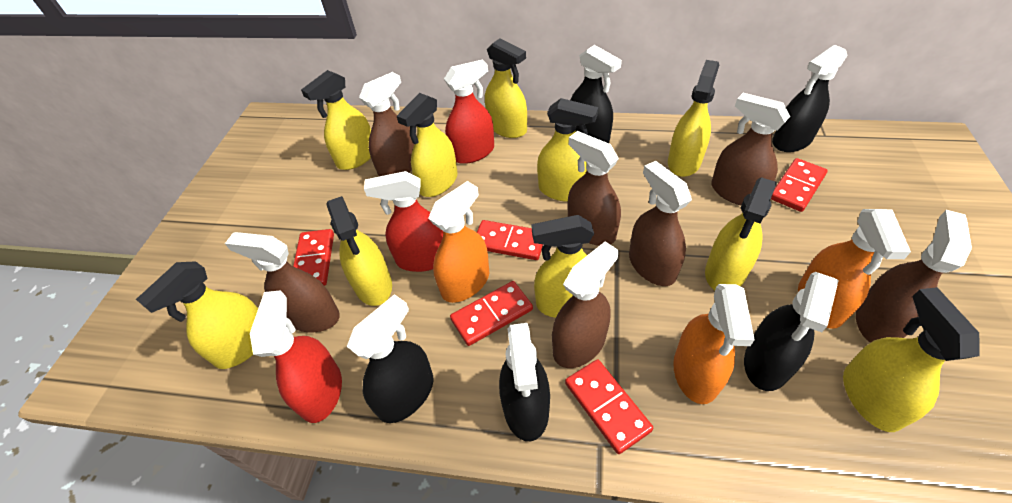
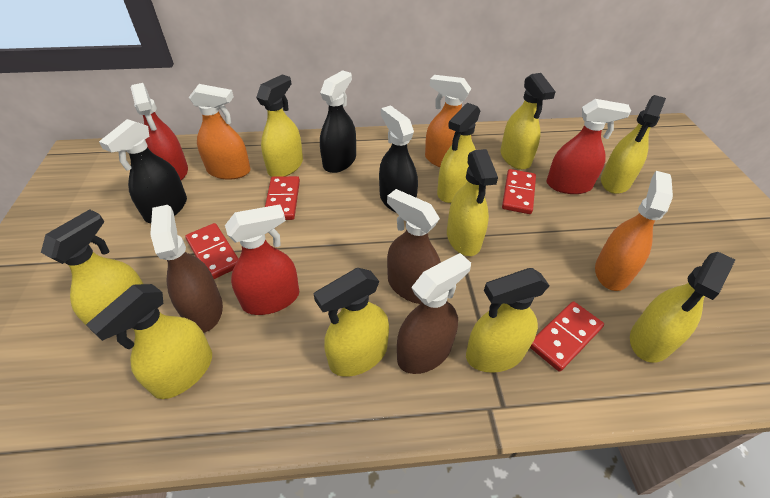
black spray bottle: [347,294,434,423] [499,323,550,441] [570,45,622,143] [744,272,839,391] [772,45,847,152] = 5 -> [99,119,187,223] [320,70,356,173] [379,105,418,212] = 3
brown spray bottle: [225,232,340,332] [359,72,414,177] [552,242,618,368] [567,131,621,246] [629,161,692,286] [711,93,790,205] [856,210,972,343] = 7 -> [150,205,223,333] [387,189,441,304] [397,253,471,374] = 3
red domino: [293,229,334,286] [450,281,533,346] [477,220,543,260] [565,359,653,454] [771,158,828,212] = 5 -> [185,223,239,279] [265,176,300,220] [502,169,536,214] [530,301,604,372] = 4

